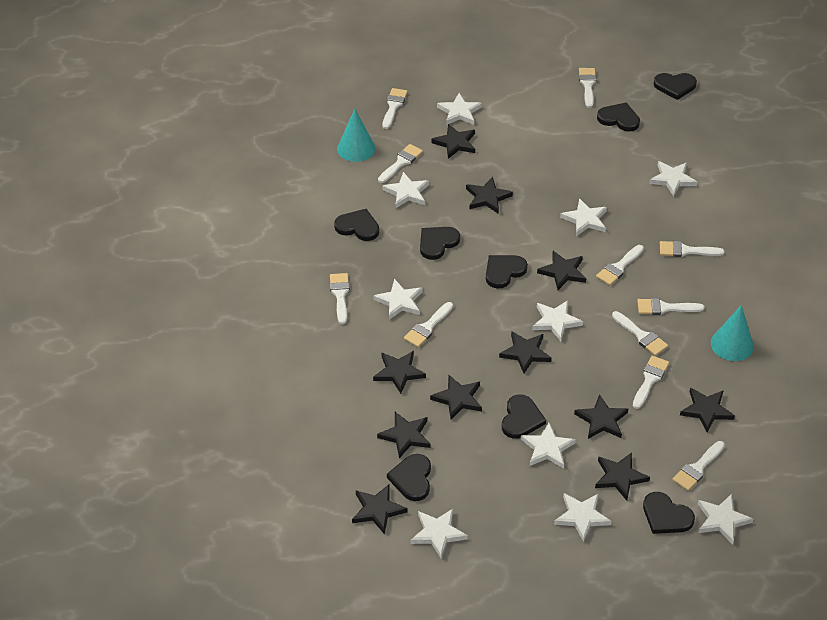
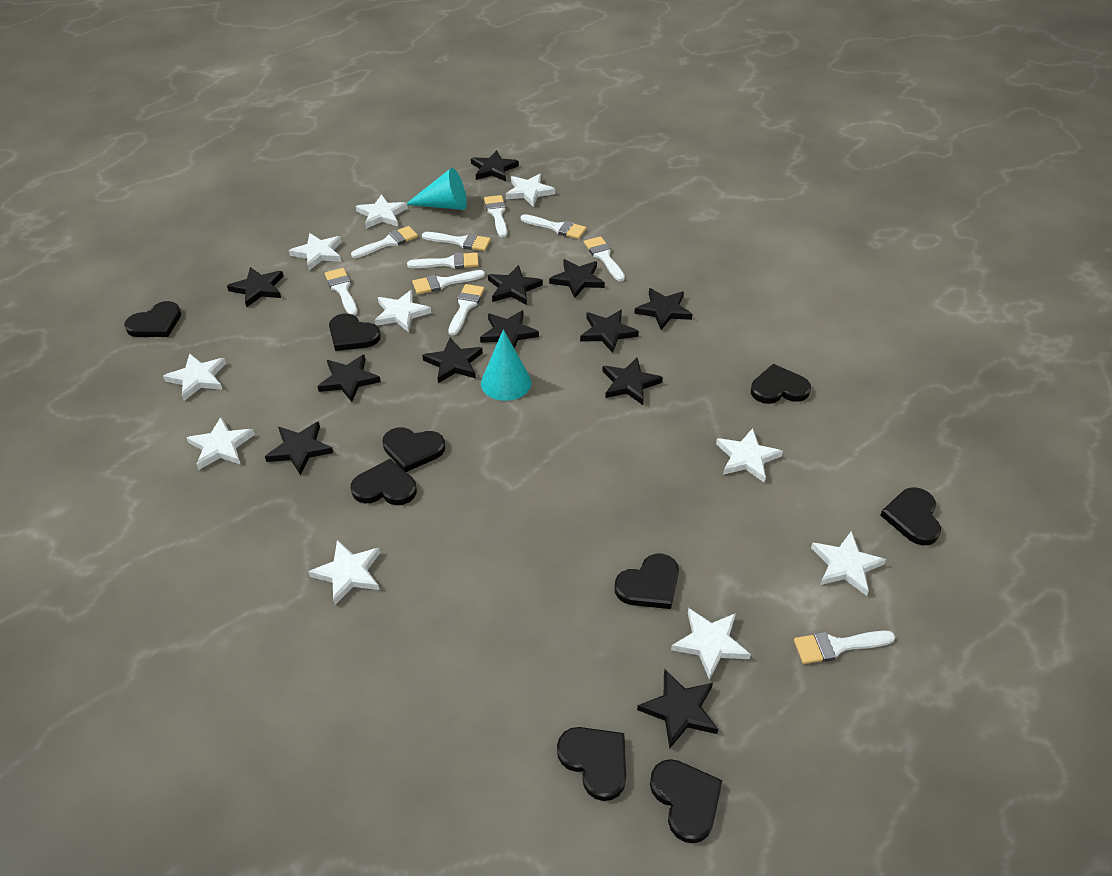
black heart: [334,209,379,241] [387,454,431,501] [420,227,460,260] [486,255,528,289] [502,394,546,439] [597,103,640,132] [643,492,695,534] [654,73,697,100] = 8 -> [124,301,181,337] [329,313,381,351] [351,459,417,505] [382,427,445,472] [557,727,626,801] [614,554,679,609] [650,759,723,843] [751,364,811,404] [880,487,941,545] = 9
black star: [352,485,408,535] [373,351,426,394] [377,412,431,458] [430,375,482,420] [431,124,475,159] [466,177,513,214] [499,331,552,373] [537,251,586,290] [574,394,628,439] [595,453,650,500] [680,388,735,433] = 11 -> [227,267,284,307] [265,421,333,475] [317,355,381,402] [422,338,483,383] [471,150,519,181] [480,310,539,349] [488,265,543,305] [549,259,605,298] [580,310,639,353] [602,358,663,405] [634,288,693,330] [637,669,718,748] = 12
white brush: [330,273,350,324] [378,144,423,183] [382,88,408,129] [404,302,453,347] [579,68,596,108] [596,245,644,285] [612,311,668,356] [633,356,669,409] [637,298,705,315] [660,241,725,257] [672,441,725,491] = 11 -> [325,268,357,316] [351,226,418,258] [407,252,479,269] [412,270,485,294] [422,232,491,251] [448,284,484,335] [484,195,507,238] [521,214,586,239] [584,236,625,282] [794,631,895,664] = 10

